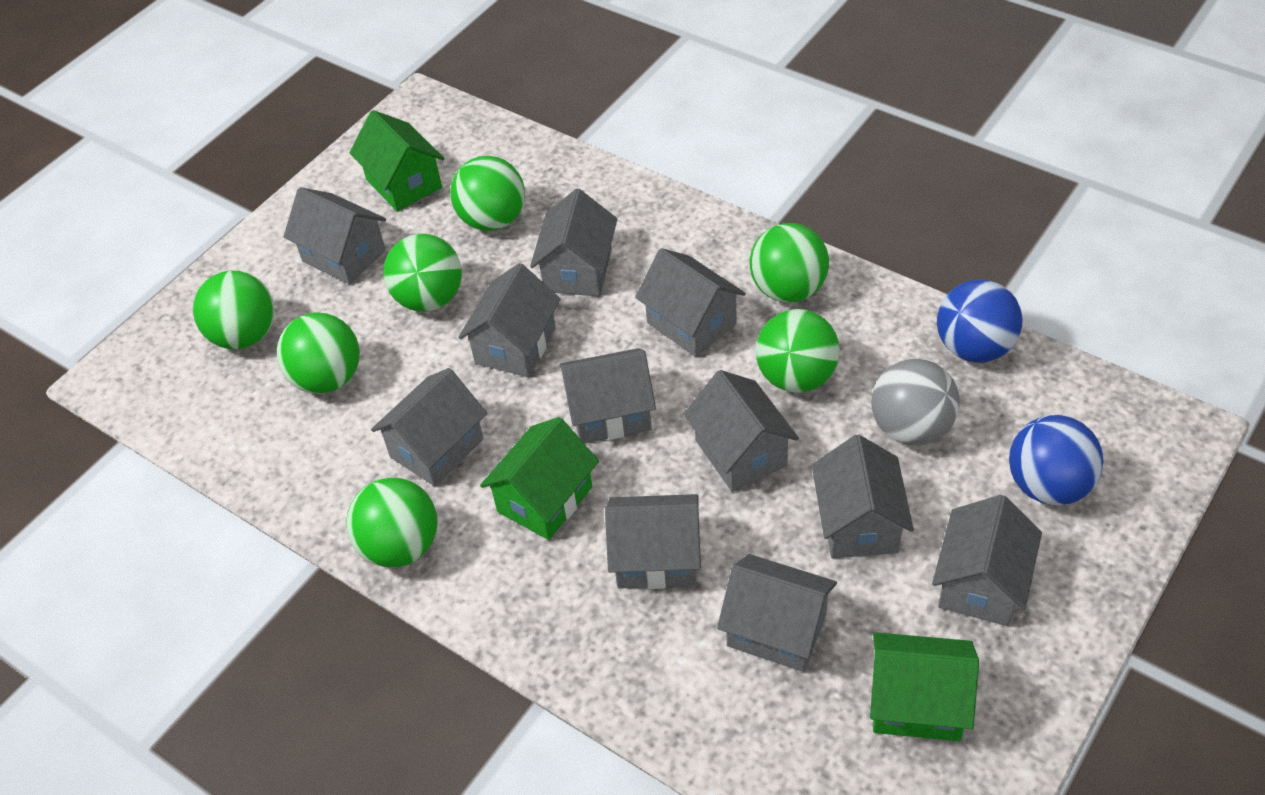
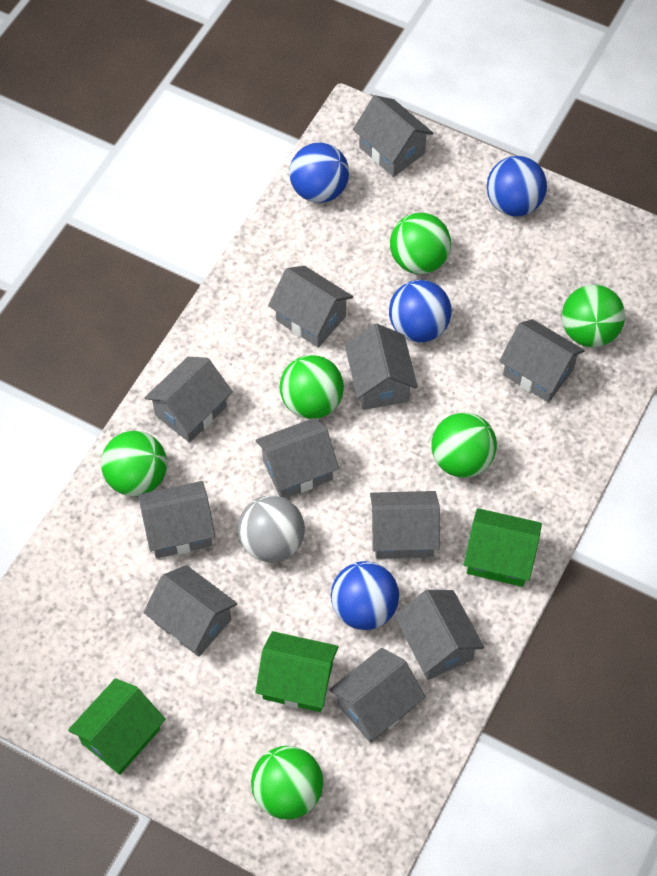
blue ball: [937,279,1022,363] [1009,415,1104,505] = 2 -> [289,143,349,203] [331,561,399,630] [389,280,451,343] [487,156,547,216] = 4
green ball: [193,270,275,349] [276,312,360,394] [346,477,438,568] [383,234,462,312] [450,156,525,231] [750,223,829,303] [755,309,840,393] = 7 -> [101,431,167,497] [251,746,323,820] [280,355,344,419] [390,213,451,274] [431,412,497,478] [562,285,625,347] = 6

